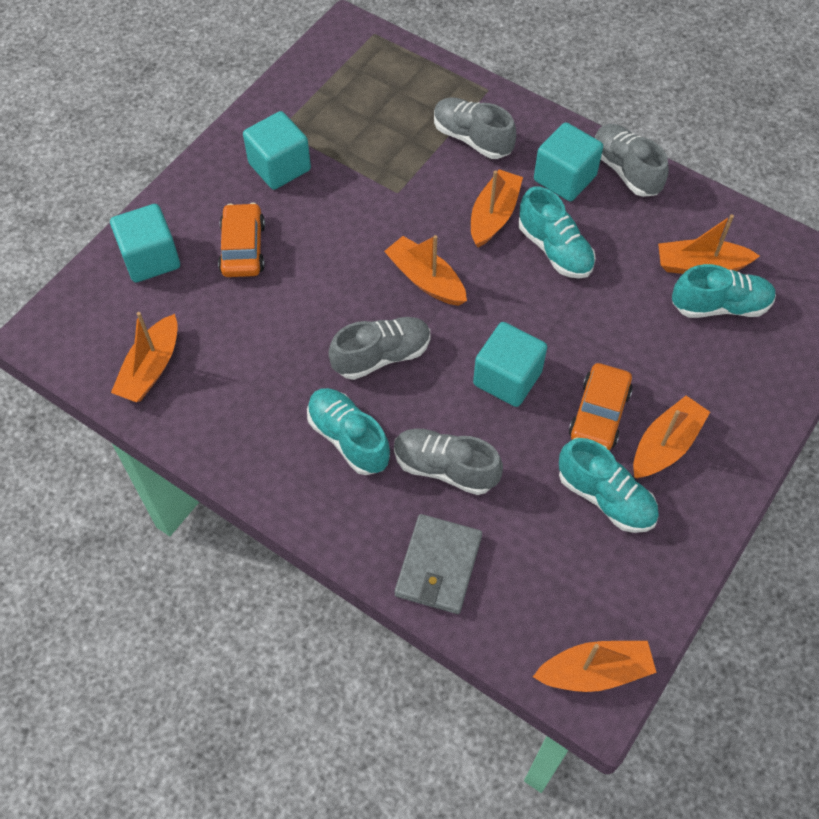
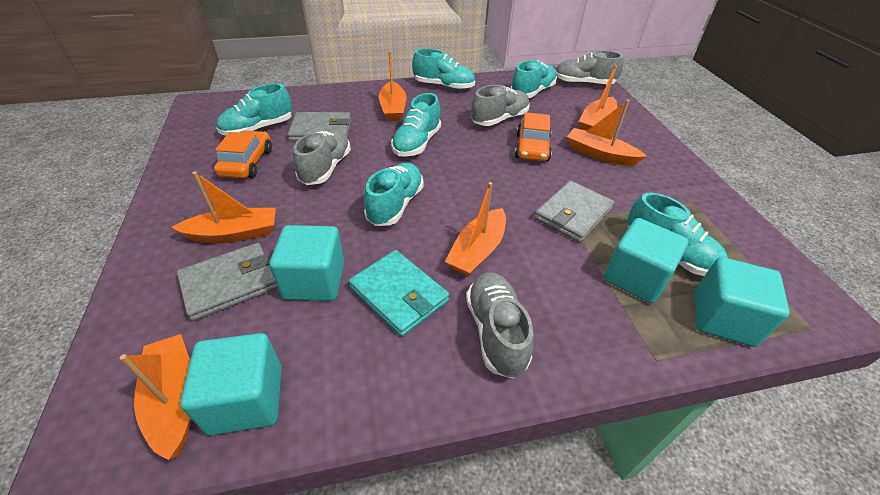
grey wallet: [395,514,482,614] = 1 -> [177,243,278,321] [288,112,351,141] [534,181,615,243] = 3
turquoise shoe: [307,388,390,475] [519,187,596,279] [559,438,659,533] [672,264,776,318] = 4 -> [216,83,292,136] [364,163,424,226] [391,93,441,157] [412,49,475,90] [511,60,557,98] [627,193,729,276] = 6
turquoise wallet: none = 0 -> [349,250,449,337] = 1

